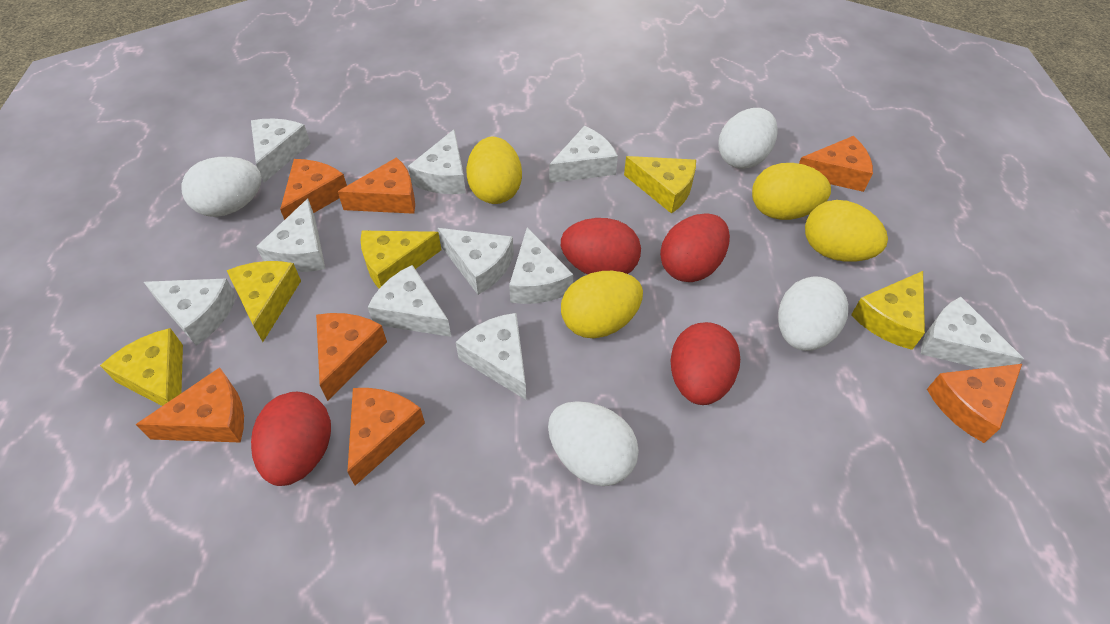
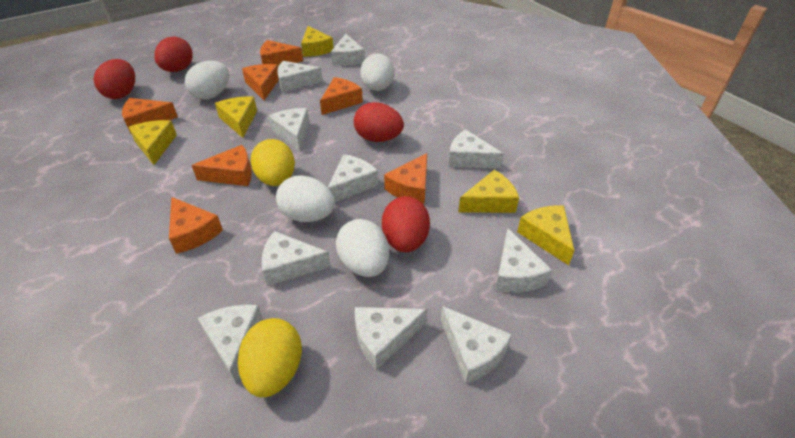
yellow egg: [466,137,522,204] [561,271,643,338] [752,163,831,220] [805,200,888,262] = 4 -> [238,318,302,397] [251,139,295,186] = 2

